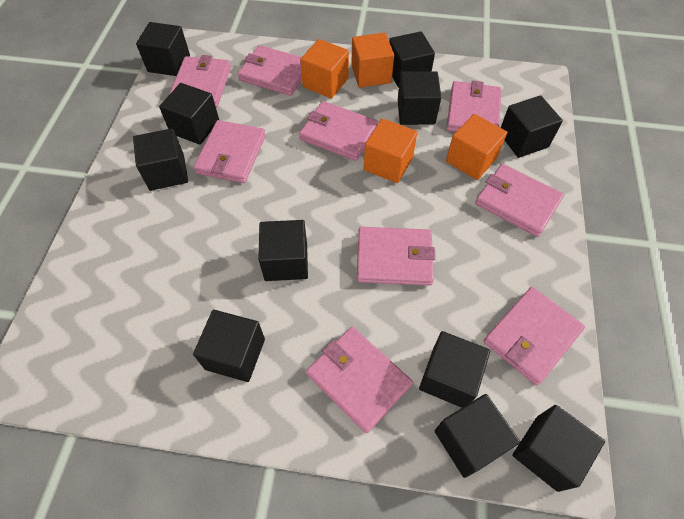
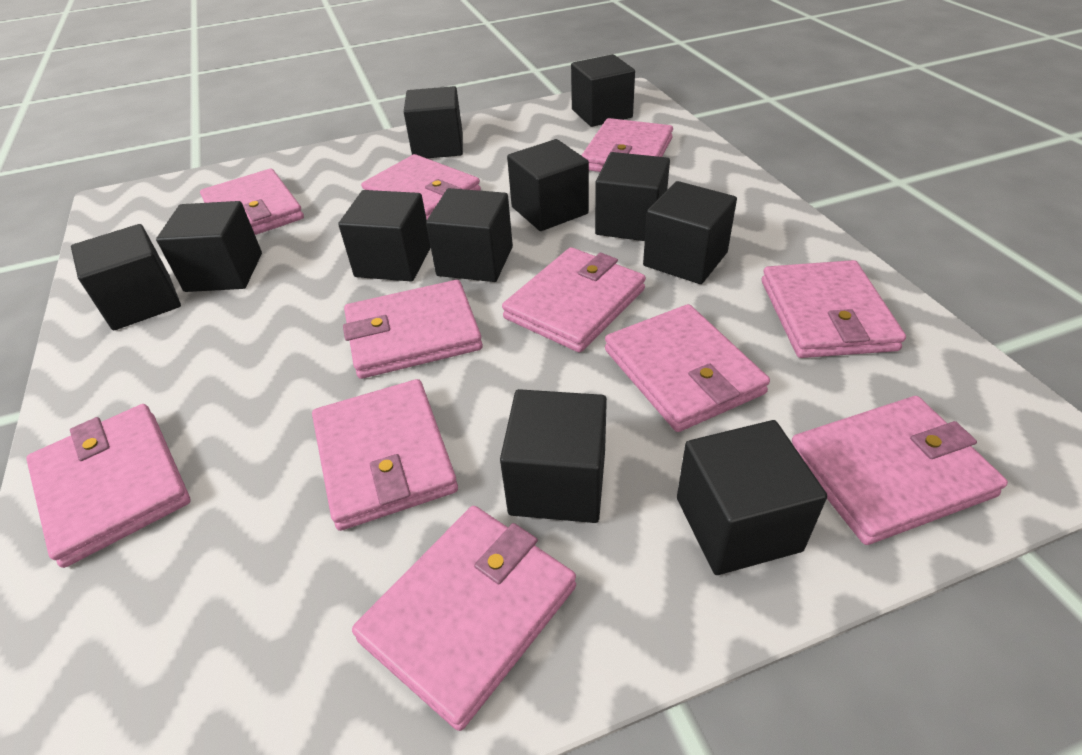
orange cube: [300,39,349,99] [351,33,394,88] [364,118,418,183] [446,114,507,180] = 4 -> none = 0
pink wallet: [169,55,231,107] [193,120,266,183] [238,45,302,96] [299,101,378,161] [306,327,413,433] [357,227,436,286] [446,80,502,132] [475,164,564,237] [484,287,585,385] = 9 -> [26,404,191,568] [200,169,304,235] [312,379,458,531] [343,280,483,379] [352,506,576,731] [361,154,481,219] [502,247,646,353] [581,118,673,172] [605,304,770,432] [762,260,906,358] [792,396,1008,545] = 11

